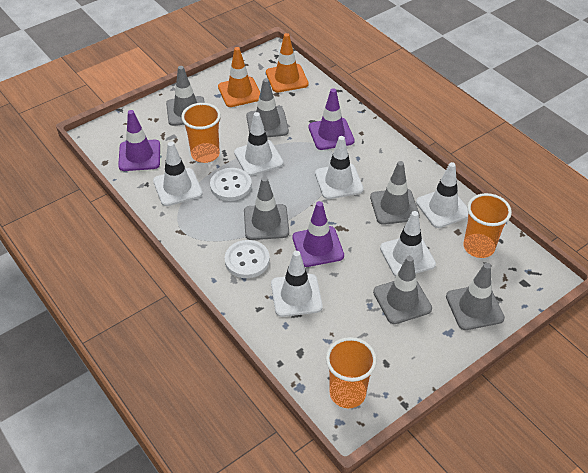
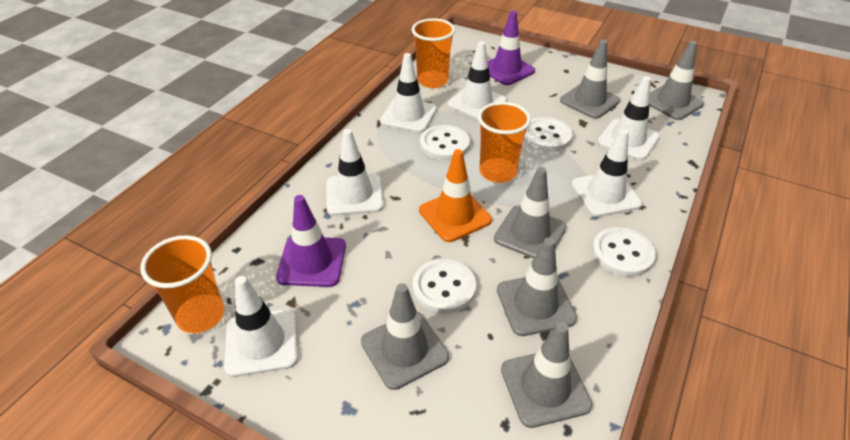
orange traffic cone: [218,47,260,107] [266,33,309,92] = 2 -> [419,149,492,242] = 1
purple traffic cone: [118,110,160,171] [292,201,344,267] [309,88,355,150] = 3 -> [276,195,346,287] [488,10,535,85] = 2
white button: [210,168,252,201] [225,240,270,278] = 2 -> [413,259,476,314] [420,125,470,160] [524,117,572,152] [592,227,655,277] = 4

